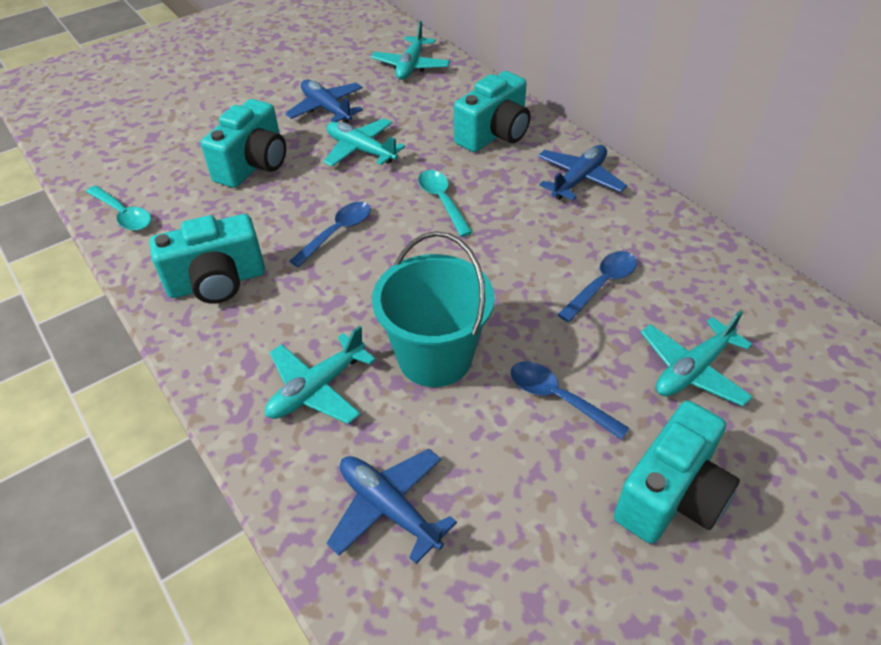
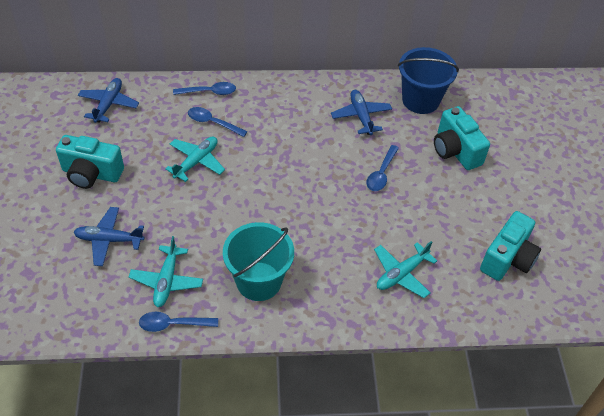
blue bucket: none = 0 -> [398,47,459,114] = 1
blue spoon: [289,202,371,267] [511,361,629,440] [557,251,637,322] = 3 -> [139,312,218,332] [173,82,236,95] [188,107,248,137] [367,145,399,191] = 4
turquoise camera: [149,214,265,304] [201,99,286,188] [454,71,531,152] [614,401,740,544] = 4 -> [56,135,124,189] [434,106,490,170] [480,211,541,281] = 3
turquoise plane: [265,326,376,424] [323,118,405,167] [371,21,450,80] [641,310,753,406] = 4 -> [129,236,203,307] [165,137,225,182] [374,241,437,298] = 3
turquoise spoon: [86,185,151,231] [418,170,473,237] = 2 -> none = 0

